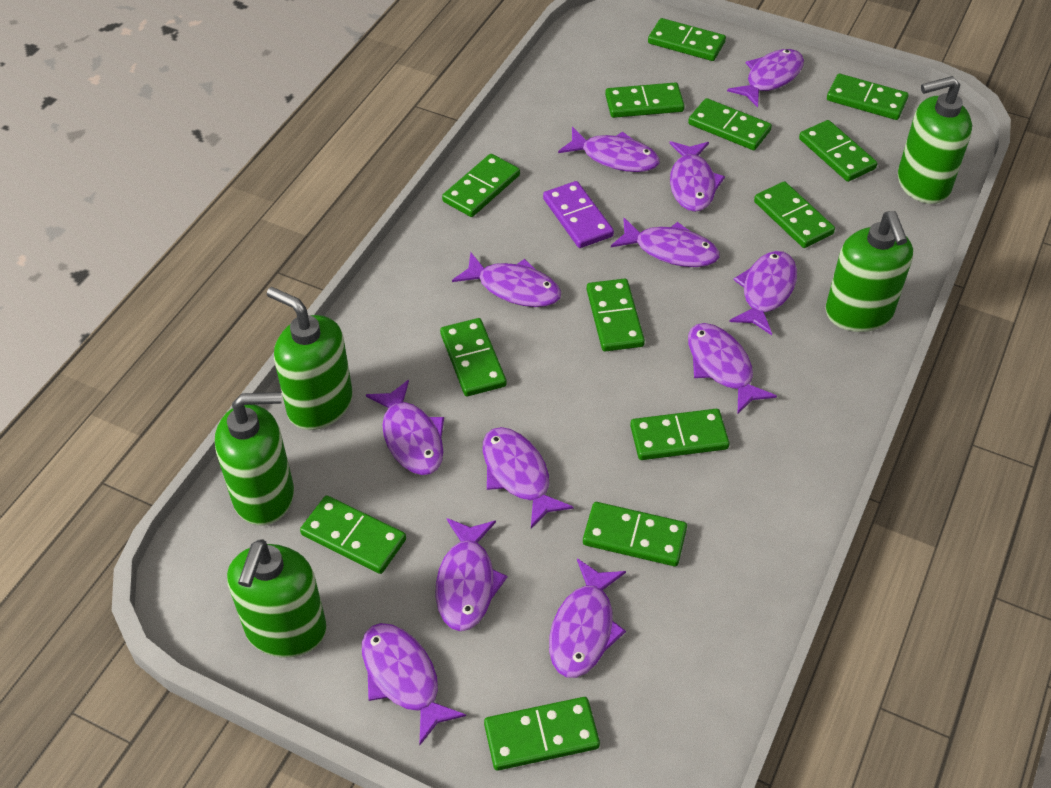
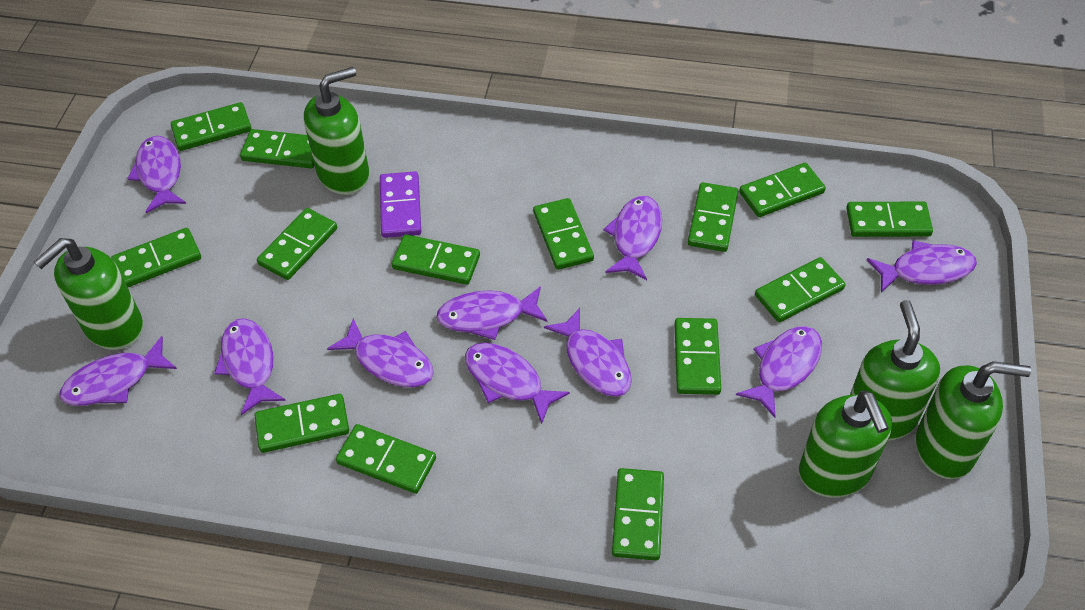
green domino: [300,496,406,574] [440,318,506,397] [442,154,520,217] [484,697,600,771] [583,502,687,566] [587,279,645,351] [605,82,685,118] [630,409,730,460] [648,18,726,61] [688,98,772,150] [754,181,835,248] [799,120,877,182] [827,74,909,120] = 13 -> [111,228,201,287] [171,102,252,151] [240,129,315,168] [255,394,349,453] [257,208,337,280] [336,424,436,494] [392,234,480,285] [533,198,594,270] [612,468,664,560] [675,318,721,395] [688,182,738,252] [739,163,826,217] [755,257,845,322] [846,202,933,237] = 14
purple fish: [362,623,466,745] [366,380,444,475] [436,518,507,631] [452,252,561,307] [483,427,573,529] [549,559,626,678] [558,127,660,172] [611,218,719,267] [669,141,725,212] [688,323,777,414] [727,49,804,107] [729,251,797,335] = 12 -> [60,336,177,406] [127,136,186,213] [214,318,286,415] [327,318,434,387] [436,286,548,340] [465,343,570,424] [544,308,632,397] [603,196,662,280] [736,326,822,418] [867,240,977,293] = 10

